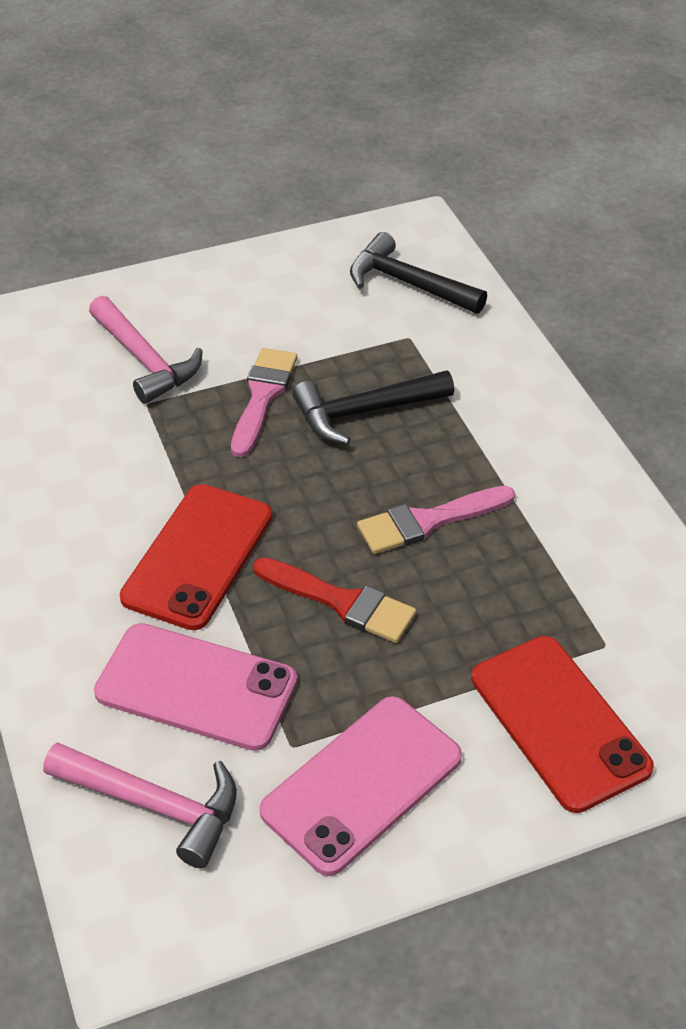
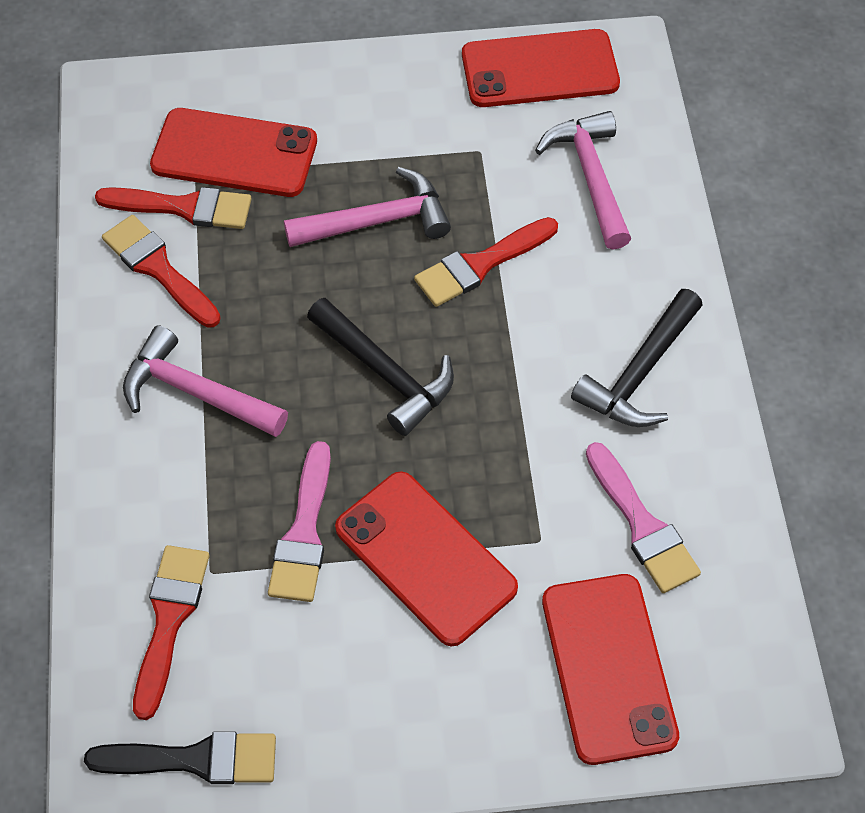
black brush: none = 0 -> [84,731,276,784] = 1
pink hammer: [43,742,237,868] [89,296,203,404] = 2 -> [123,325,288,437] [284,167,451,247] [535,111,631,250] = 3
pink phone: [94,623,297,751] [259,696,462,876] = 2 -> none = 0
red brush: [253,557,416,643] = 1 -> [95,187,251,229] [102,215,221,328] [133,545,209,720] [414,217,558,307] = 4
red phone: [120,484,272,630] [471,636,654,813] = 2 -> [150,108,317,197] [335,471,518,647] [462,29,620,107] [542,574,679,765] = 4

